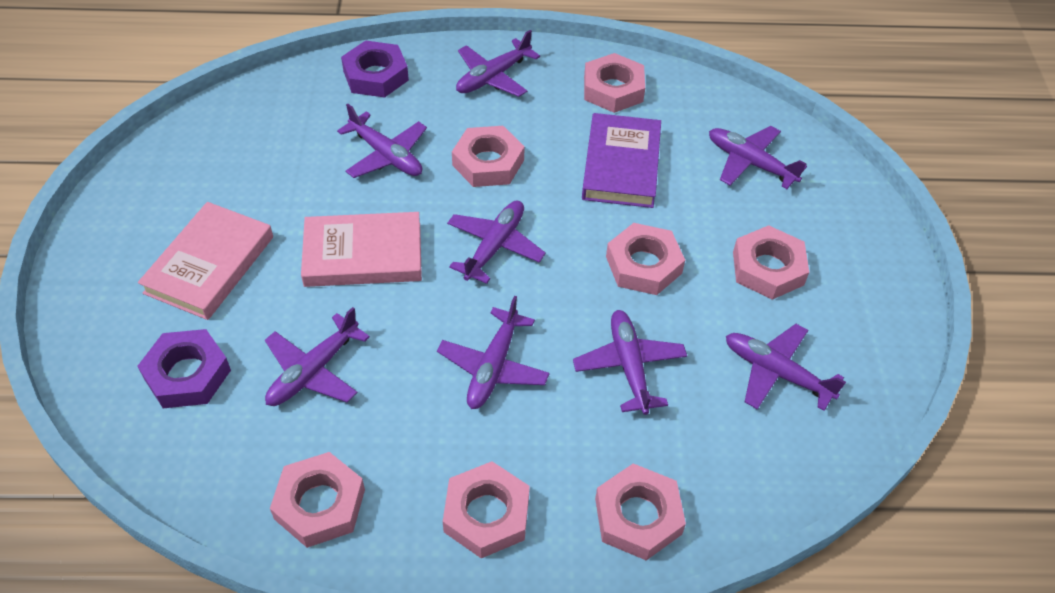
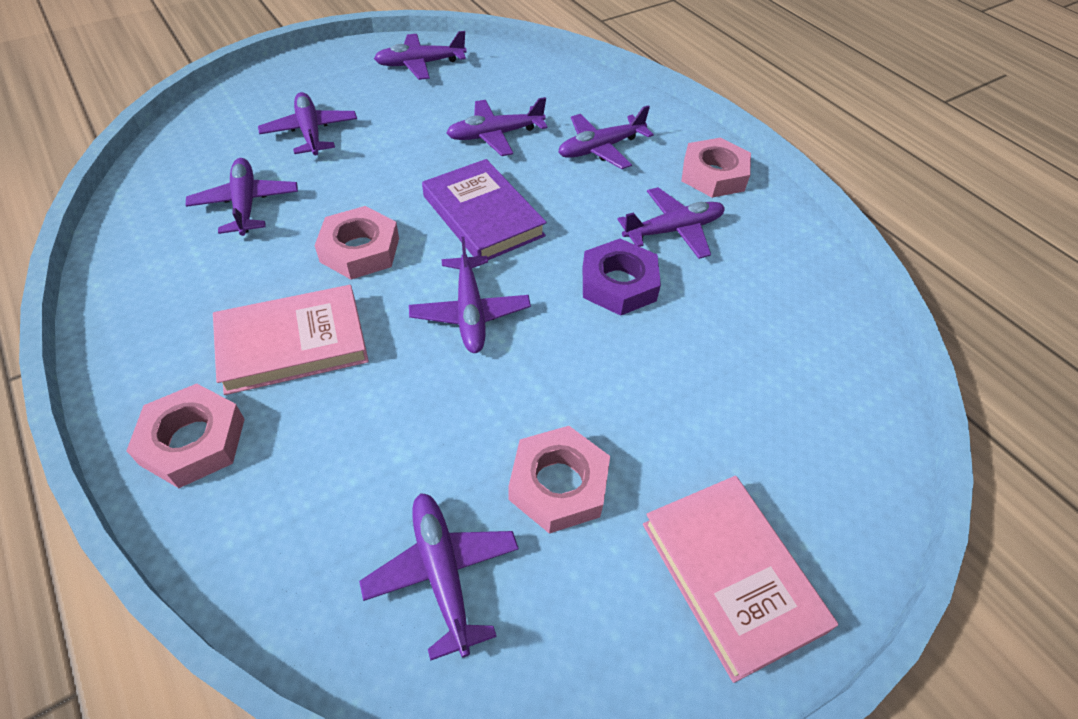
pink nut: [270,452,365,548] [443,461,530,558] [452,126,525,187] [584,53,645,113] [595,464,686,561] [606,223,685,295] [733,225,809,300] = 7 -> [126,383,245,488] [315,206,399,279] [508,426,610,534] [681,138,751,198] = 4
purple nut: [137,329,231,408] [341,41,409,98] = 2 -> [583,239,661,316] = 1

